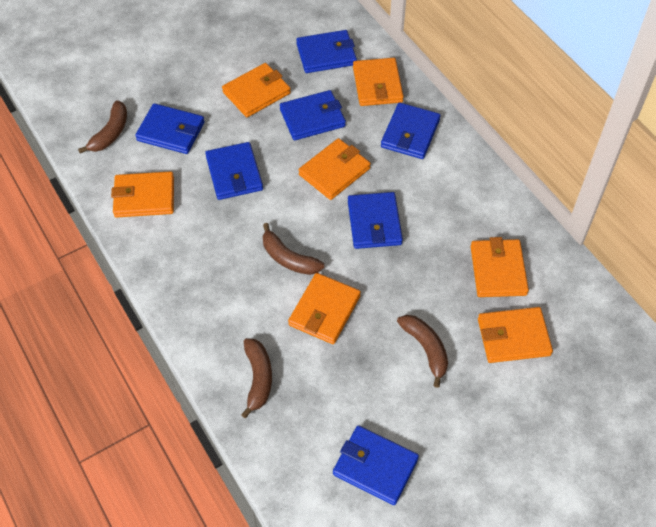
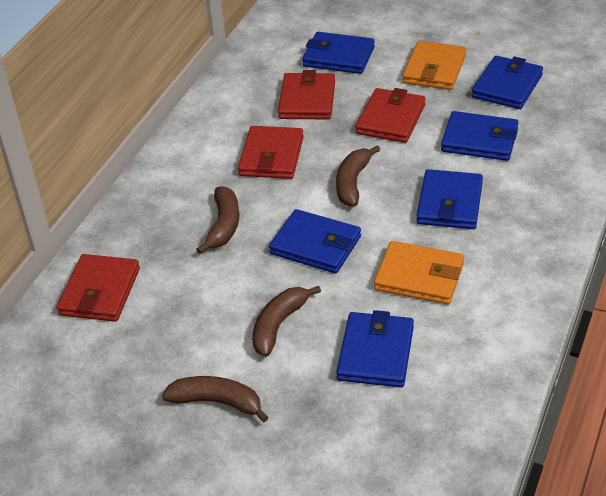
blue wallet: [135,103,205,154] [205,142,263,200] [280,90,346,140] [296,30,357,73] [333,425,419,505] [348,192,403,249] [381,102,441,159] = 7 -> [269,209,361,273] [302,32,375,74] [336,310,414,388] [416,169,483,229] [441,111,519,161] [472,56,543,109] = 6
orange wallet: [111,171,174,218] [222,63,291,117] [288,273,361,344] [299,138,371,200] [353,58,404,106] [471,237,529,297] [478,307,553,363] = 7 -> [374,241,464,305] [402,41,466,90] = 2
red wallet: none = 0 -> [57,254,140,322] [238,126,304,179] [278,70,335,119] [356,88,426,143] = 4

